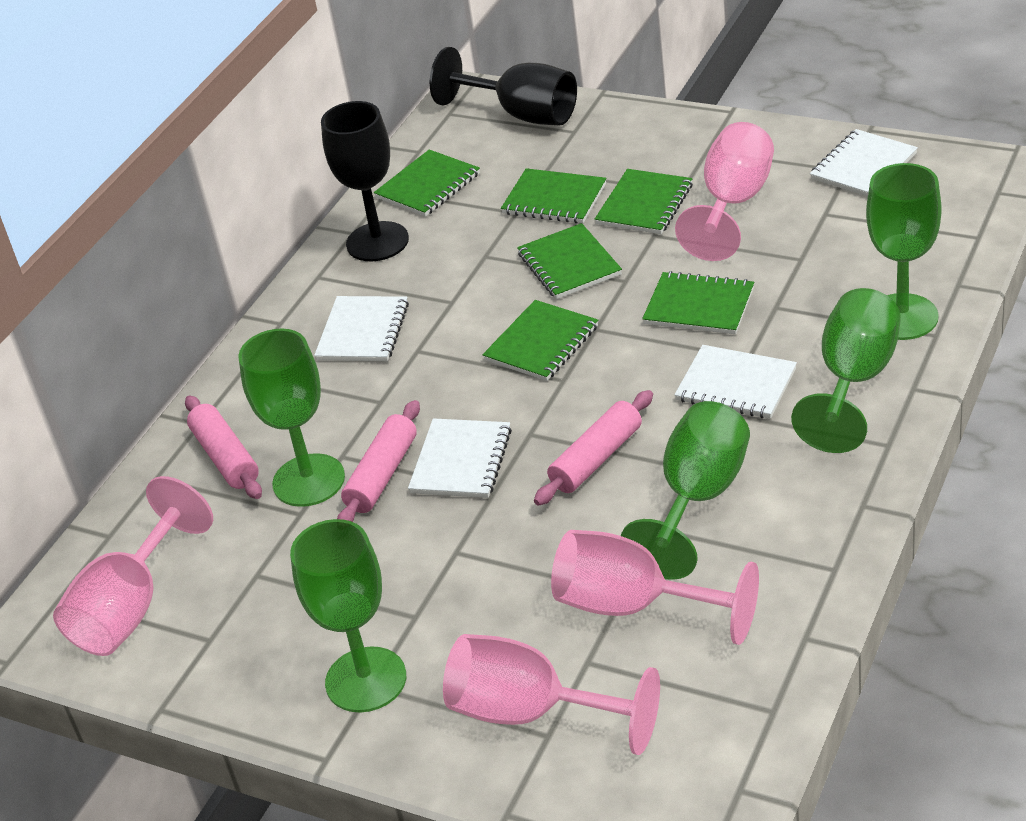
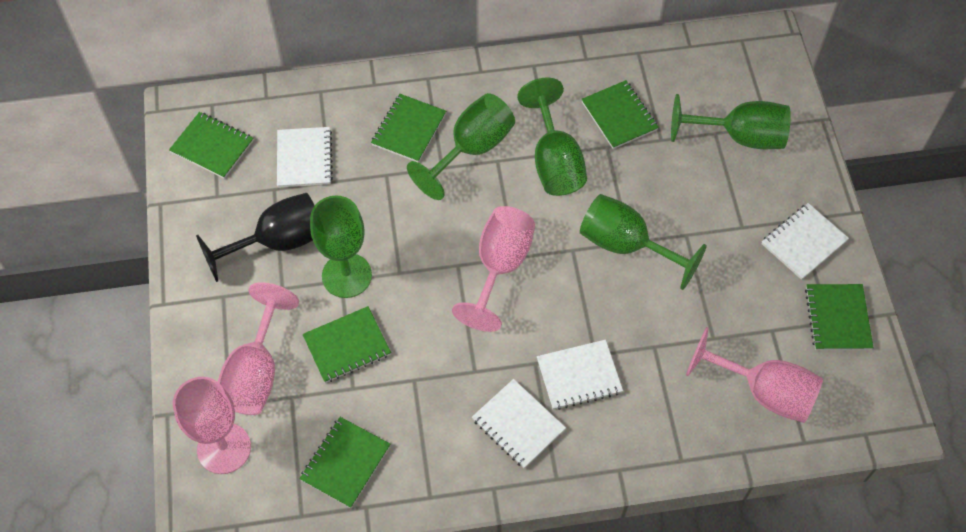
black goblet: [321,101,409,261] [430,47,577,125] = 2 -> [196,193,315,282] = 1
pink rolling pin: [185,395,262,499] [337,400,420,522] [534,390,653,506] = 3 -> none = 0

